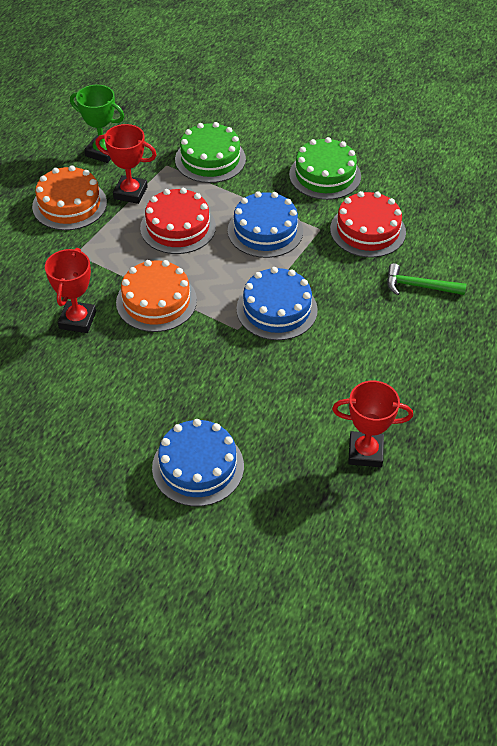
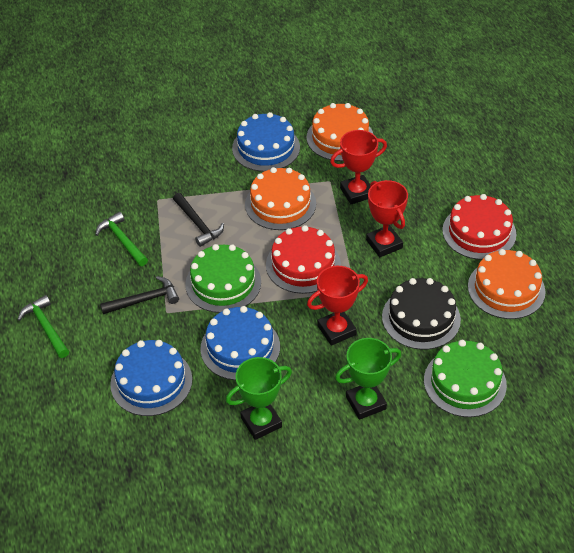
black cake: none = 0 -> [382,278,461,350] = 1
black hammer: none = 0 -> [100,276,179,314] [173,193,224,247] = 2
green hammer: [387,263,466,295] = 1 -> [17,295,69,358] [95,212,148,266] = 2
green trophy: [70,84,125,163] = 1 -> [226,357,292,440] [335,338,401,420] = 2
orange cake: [32,165,107,230] [116,260,197,332] = 2 -> [245,167,316,230] [307,103,373,161] [468,249,546,319] = 3

